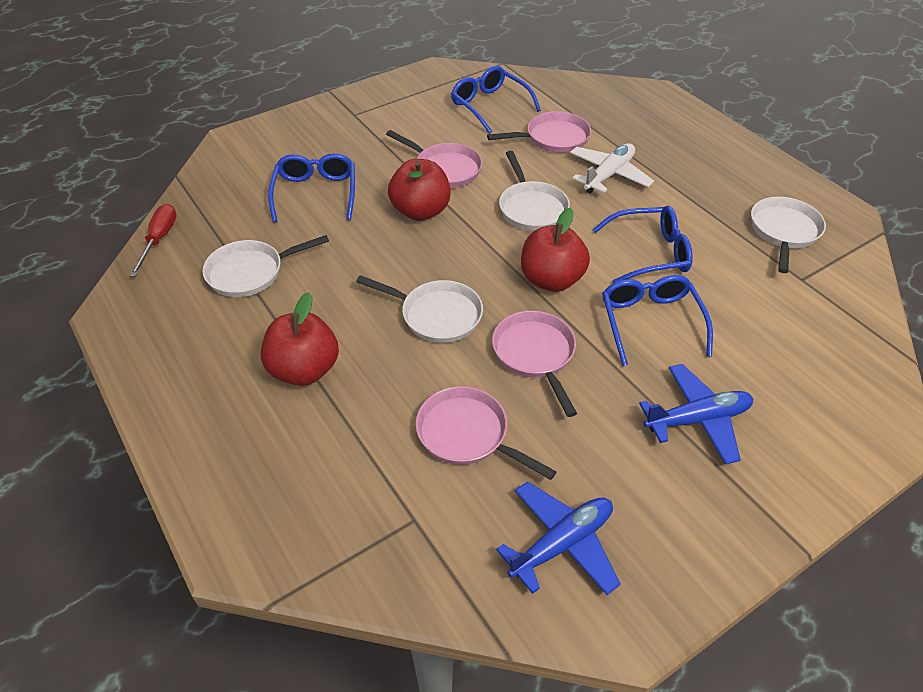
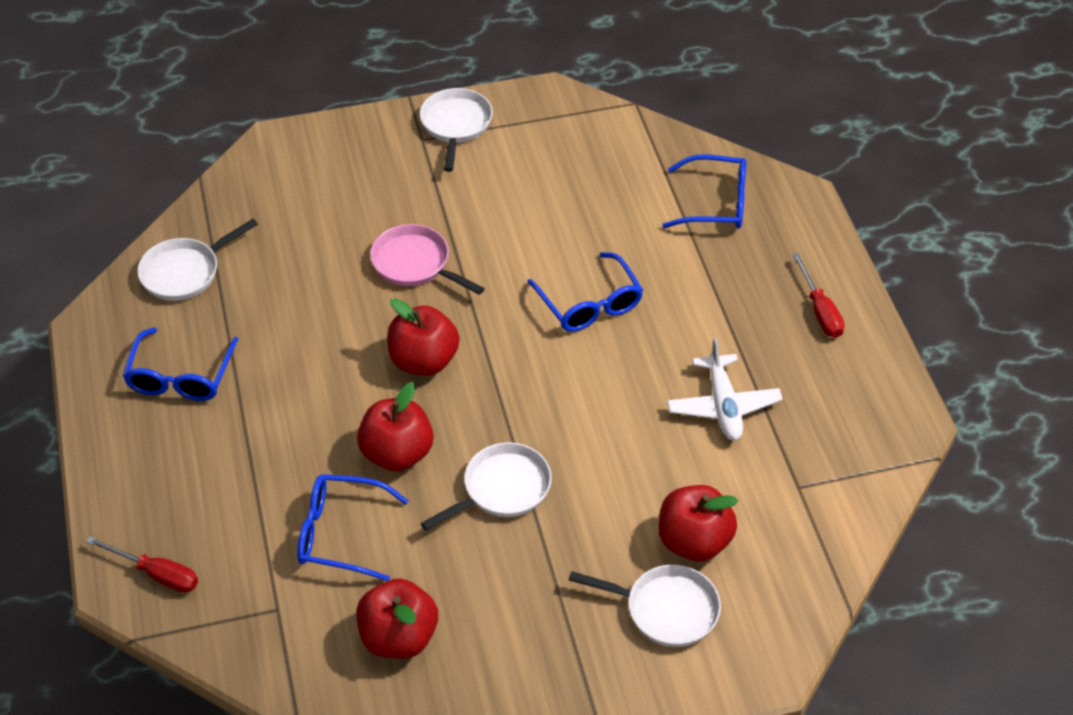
blue plane: [496,482,621,595] [639,364,753,465] = 2 -> none = 0
pink pan: [386,130,482,188] [416,386,557,480] [487,111,591,153] [492,311,577,417] = 4 -> [370,224,485,295] = 1
red apple: [261,292,339,386] [388,159,451,221] [521,207,590,292] = 3 -> [356,578,438,659] [357,382,434,472] [387,298,459,376] [658,485,738,561] = 4
red screwdriver: [129,204,177,277] = 1 -> [86,536,198,593] [792,253,844,338] = 2

